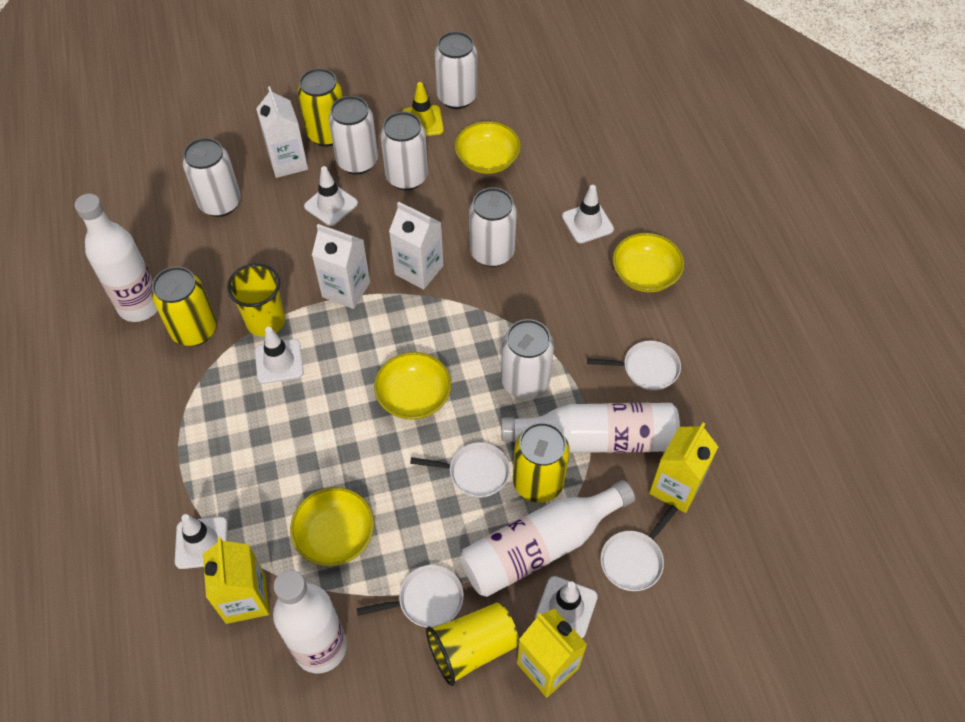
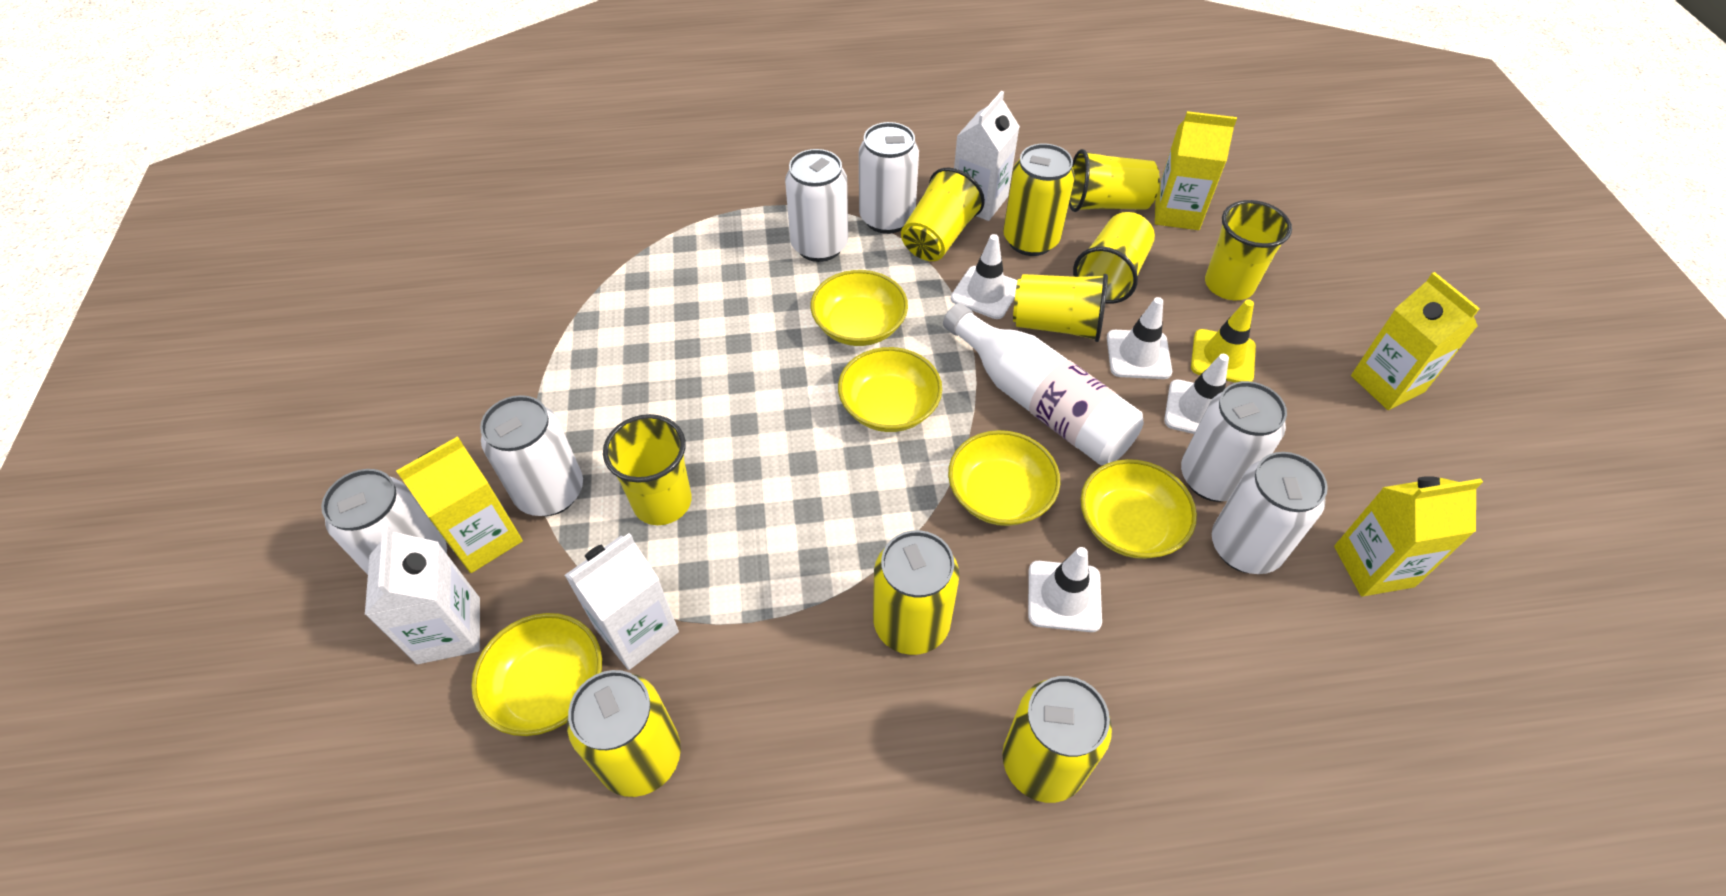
white bottle: [75,193,158,322] [273,570,347,673] [460,480,635,597] [501,403,680,453] = 4 -> [943,303,1144,465] = 1
white pan: [357,565,464,627] [410,442,510,498] [587,341,681,390] [601,505,678,591] = 4 -> none = 0
white traffic cone: [175,514,228,569] [255,327,304,384] [304,166,358,226] [535,576,598,638] [562,185,614,243] = 5 -> [951,234,1018,319] [1028,547,1102,632] [1107,297,1172,379] [1164,354,1229,434] = 4
yellow bowl: [290,487,374,566] [374,352,452,420] [455,121,521,174] [613,233,684,292] = 4 -> [471,613,602,736] [810,270,908,346] [838,347,942,432] [948,430,1060,526] [1081,459,1197,559] = 5
yellow can: [152,266,217,346] [298,68,343,147] [513,422,570,503] = 3 -> [567,670,681,797] [873,530,959,655] [1002,676,1112,803] [1003,143,1075,256] = 4
yellow carton: [203,537,269,624] [517,609,587,698] [649,423,718,513] = 3 -> [396,436,523,573] [1155,111,1237,230] [1334,476,1483,597] [1351,272,1480,410] = 4
yellow cup: [227,263,285,337] [426,603,518,686] = 2 -> [603,414,692,525] [901,168,985,261] [1013,274,1108,342] [1069,149,1160,212] [1073,212,1155,304] [1205,200,1292,300] = 6

